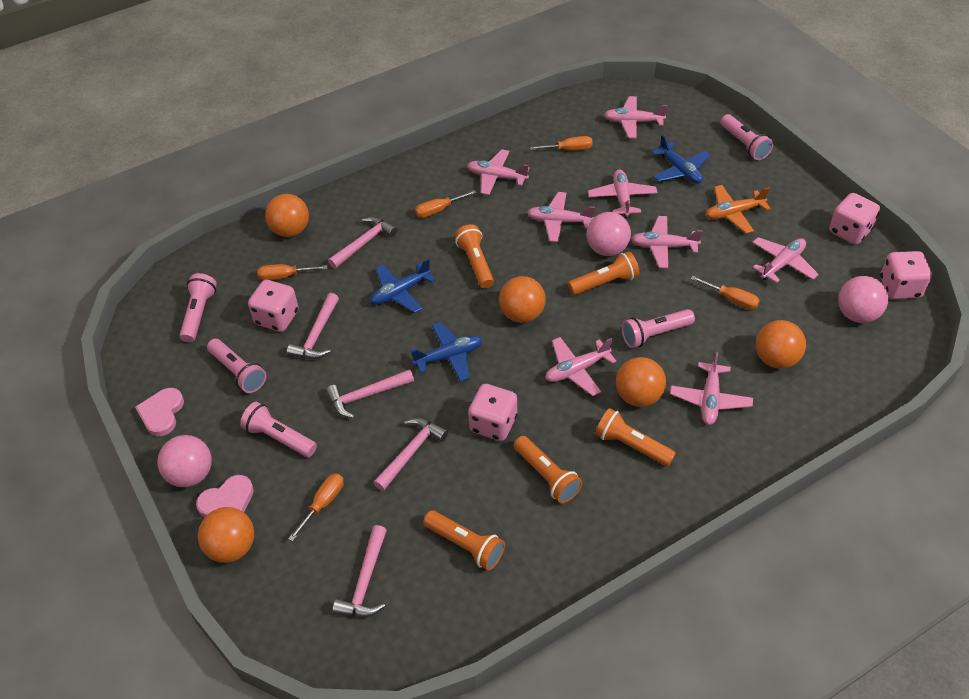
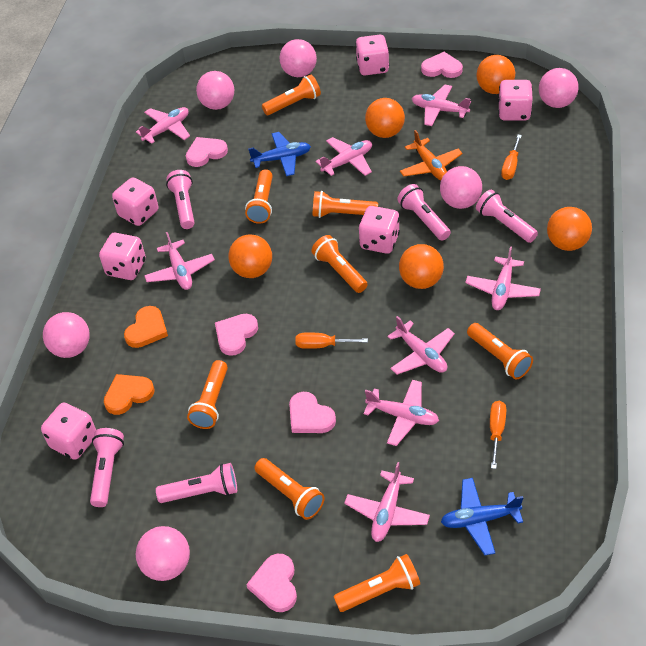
blue plane: [370,259,436,313] [410,322,482,382] [652,134,711,184] = 3 -> [248,132,311,176] [441,478,523,555] = 2
orange flashlight: [423,510,505,570] [454,224,494,289] [514,436,582,503] [568,251,639,295] [595,408,676,466] = 5 -> [187,360,228,429] [245,169,273,224] [255,458,325,520] [262,74,321,115] [312,235,368,293] [313,191,378,218] [333,554,420,612] [467,323,533,379] = 8
orange heart: none = 0 -> [104,374,155,415] [124,306,168,348] = 2
orange screwdriver: [257,264,328,280] [288,473,344,541] [415,190,477,218] [530,136,593,150] [691,276,760,309] = 5 -> [295,332,368,349] [490,401,506,469] [501,135,522,180] = 3
pink ball: [157,435,212,487] [587,212,631,256] [838,276,888,323] = 3 -> [43,312,90,358] [136,526,190,581] [196,71,234,110] [279,39,317,77] [440,166,482,209] [539,68,579,108] = 6
pink dice: [248,280,299,332] [468,384,517,441] [829,193,880,244] [880,251,932,299] = 4 -> [41,403,96,460] [99,233,146,280] [112,177,159,226] [355,34,389,75] [359,206,400,254] [498,80,533,121] = 6
pink hammer: [287,293,339,359] [326,369,414,418] [328,217,398,269] [333,525,387,617] [373,418,448,491] = 5 -> none = 0
pink heart: [135,388,184,436] [196,475,254,517] = 2 -> [186,137,228,167] [215,314,258,356] [246,554,297,612] [289,392,336,433] [421,52,463,78] = 5

